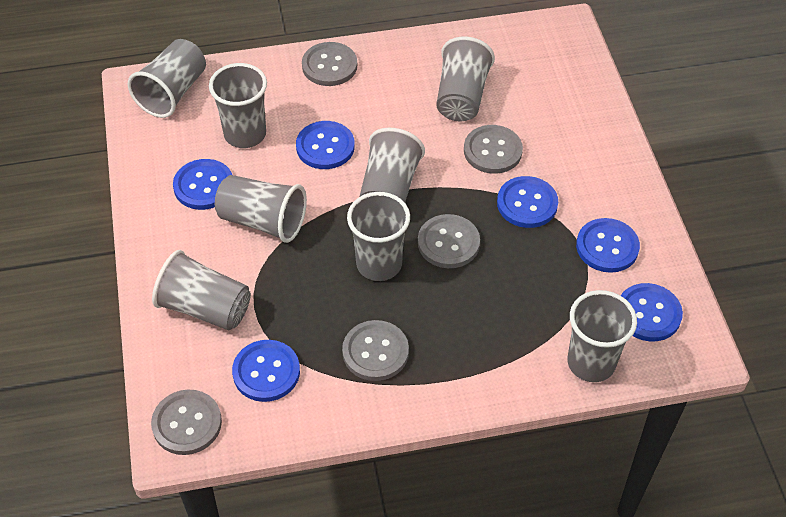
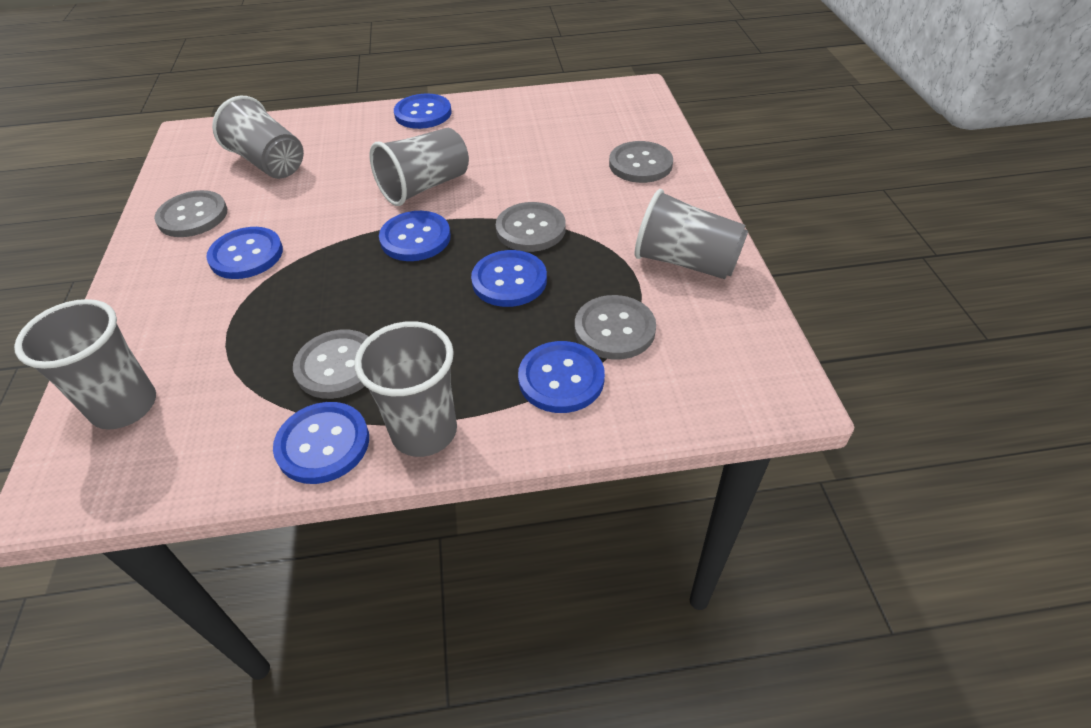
grey cup: [127,39,206,118] [152,250,251,330] [209,63,267,148] [215,175,307,243] [347,192,410,281] [359,128,425,202] [436,37,495,121] [567,290,637,382] = 8 -> [14,299,156,430] [212,96,304,179] [354,321,457,457] [370,128,469,206] [635,189,748,279] = 5

